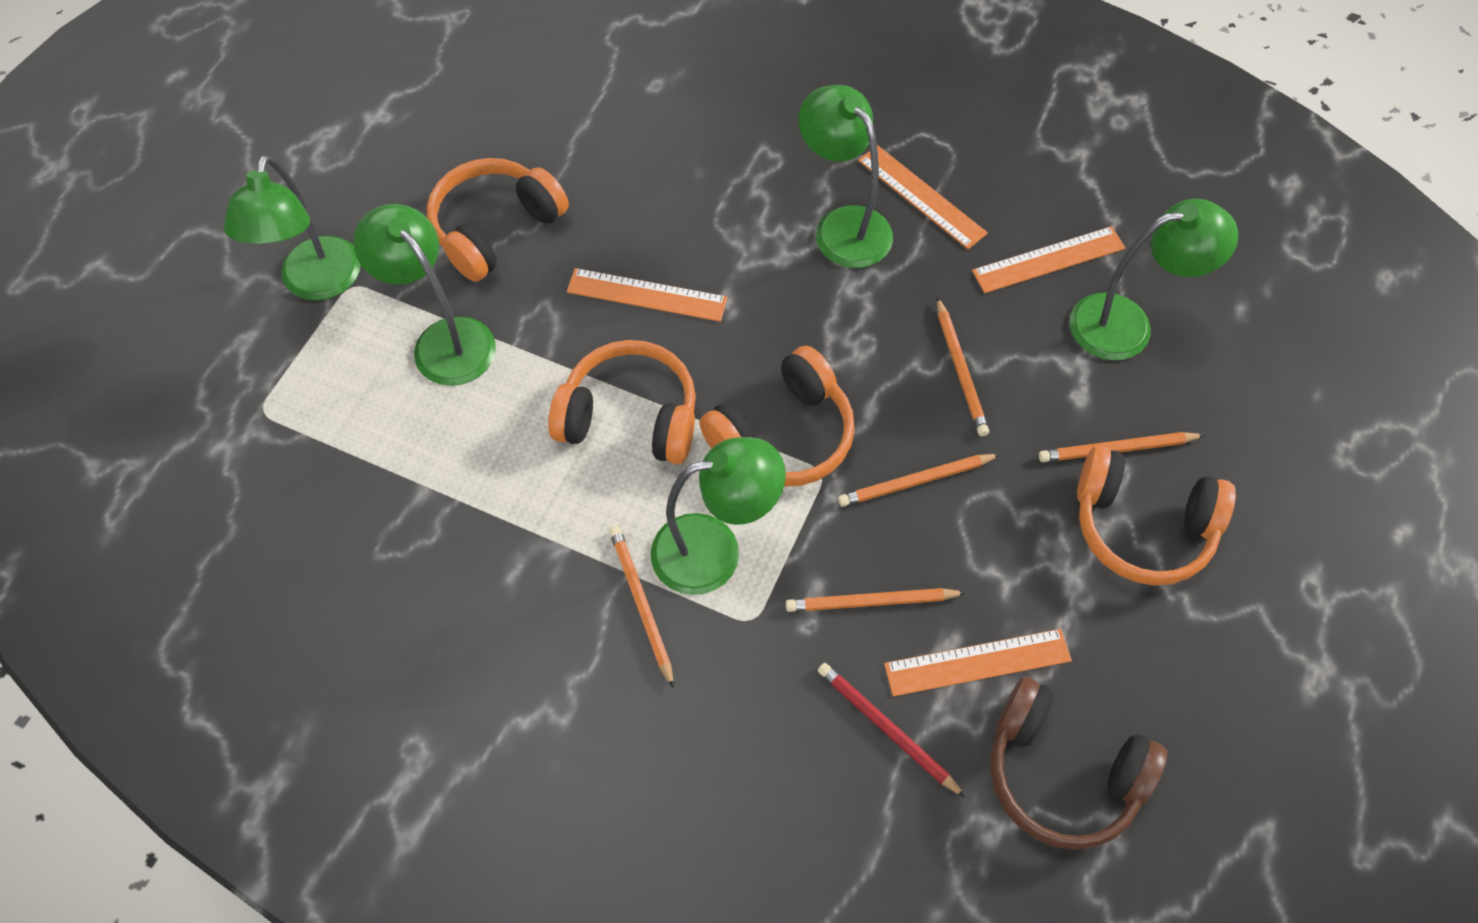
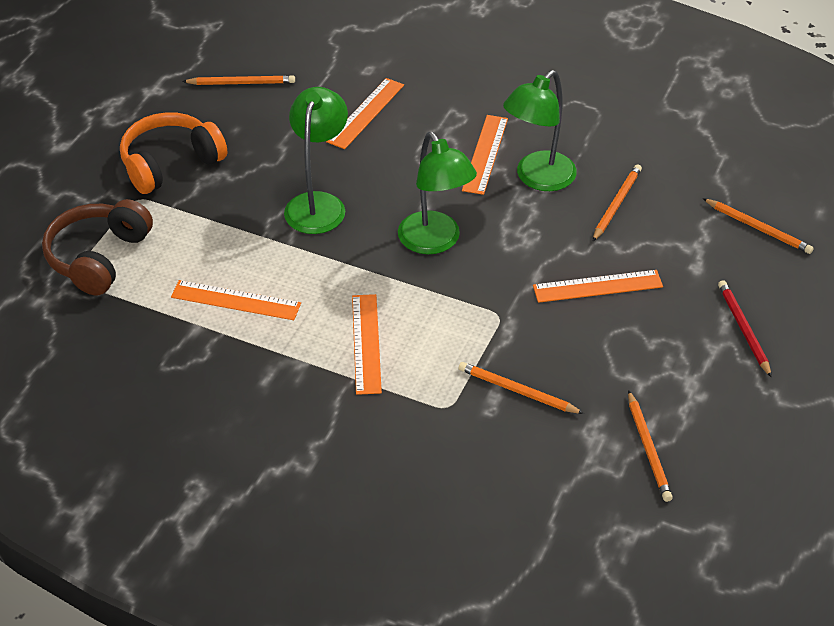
green lamp: [224,155,361,300] [353,204,496,386] [650,437,786,595] [798,85,893,268] [1070,199,1238,360] = 5 -> [284,87,348,234] [398,132,477,254] [503,70,577,191] = 3
orange headphones: [427,158,569,282] [548,340,696,465] [699,346,855,486] [1077,446,1236,586] = 4 -> [120,112,227,194] = 1
orange ruler: [567,268,728,322] [858,145,988,249] [884,629,1072,696] [972,226,1125,293] = 4 -> [171,280,301,320] [326,78,404,149] [352,294,382,395] [462,115,508,195] [533,270,663,303] = 5

